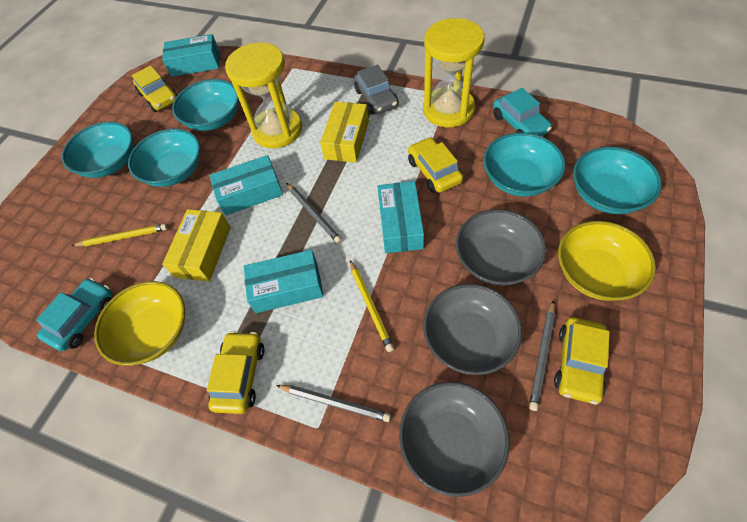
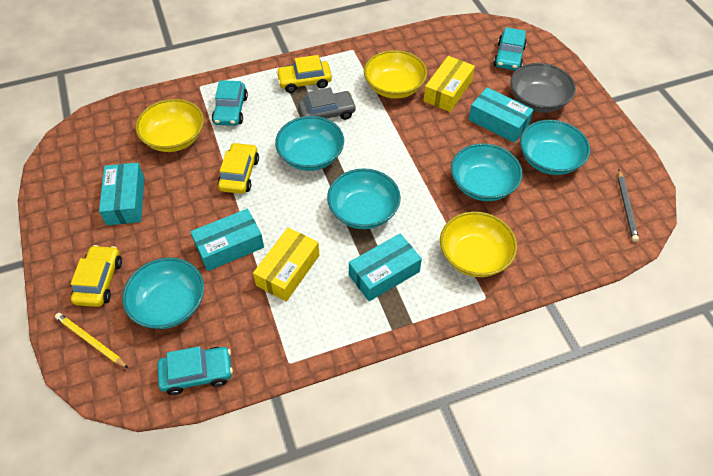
grey bowl: [399,382,510,497] [423,284,522,375] [456,209,546,286] = 3 -> [510,63,576,113] = 1
grey pencil: [276,385,391,422] [286,183,342,243] [529,301,555,411] = 3 -> [618,170,639,242] = 1
turquoise car: [36,278,113,351] [493,88,552,136] = 2 -> [157,346,233,395] [212,80,248,126] [493,27,527,70] = 3
yellow bowl: [94,281,185,366] [558,221,656,301] = 2 -> [135,99,204,152] [364,50,427,99] [440,211,517,277] = 3
yellow car: [132,65,178,112] [207,331,264,414] [408,137,463,193] [554,317,610,405] = 4 -> [71,245,122,307] [218,142,259,194] [276,55,332,93] = 3
yellow hourglass: [225,42,302,148] [423,18,485,127] = 2 -> none = 0
yellow pencil: [71,224,168,246] [350,260,394,352] = 2 -> [55,313,128,368] = 1

